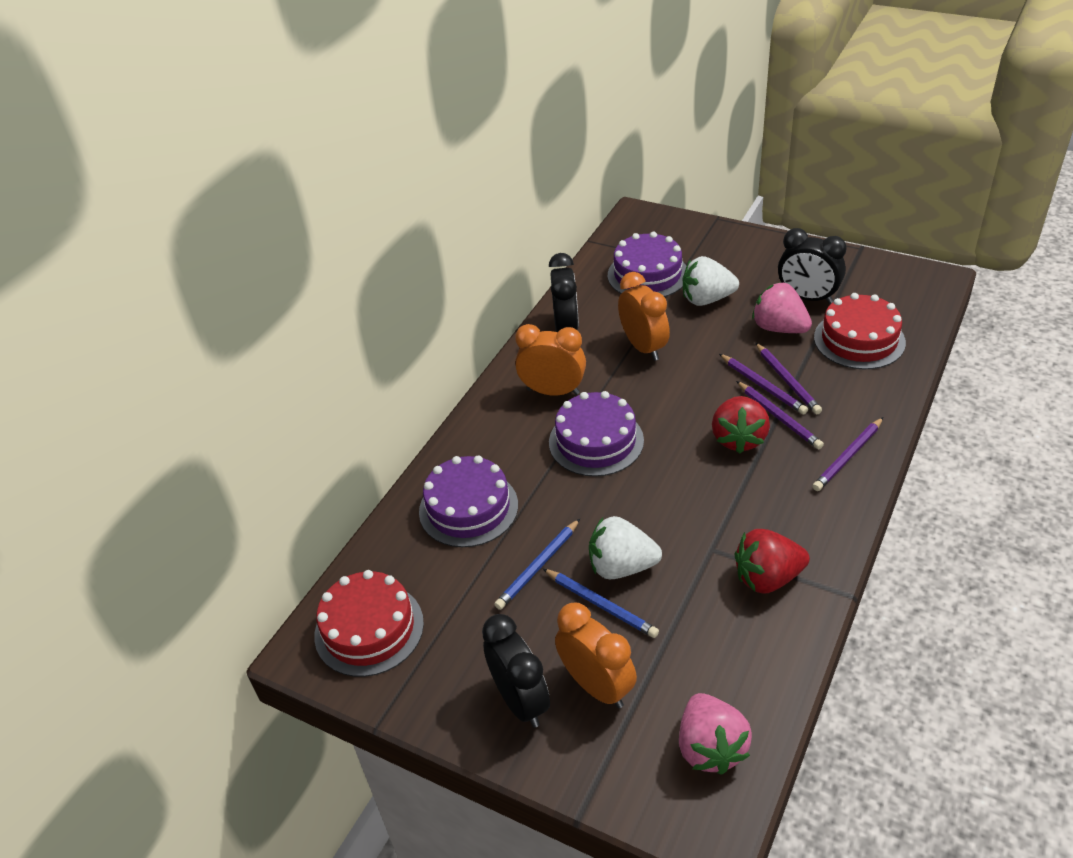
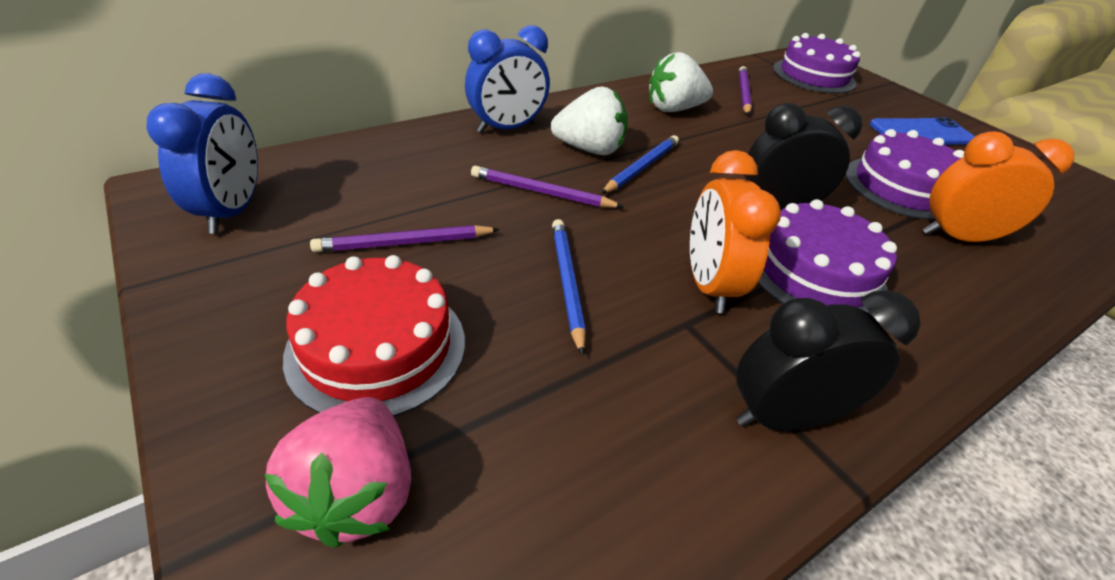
black clock: [482,614,550,728] [549,253,579,332] [778,228,847,304] = 3 -> [736,290,921,431] [744,103,862,210] = 2
blue clock: none = 0 -> [146,74,258,234] [465,25,550,133] = 2
blue phone: none = 0 -> [869,117,975,145] = 1
orange clock: [515,324,586,396] [555,603,637,708] [618,272,670,361] = 3 -> [690,150,781,313] [923,131,1074,243] = 2
pink strawberry: [679,693,752,775] [752,282,812,333] = 2 -> [264,397,411,548] = 1
purple pencil: [719,354,808,415] [736,381,824,449] [755,342,822,414] [812,417,883,491] = 4 -> [310,225,500,252] [471,166,624,208] [739,66,752,115] = 3
red cake: [314,570,424,677] [814,293,906,369] = 2 -> [283,255,465,417] = 1
red strawberry: [712,396,770,454] [735,529,810,594] = 2 -> none = 0

